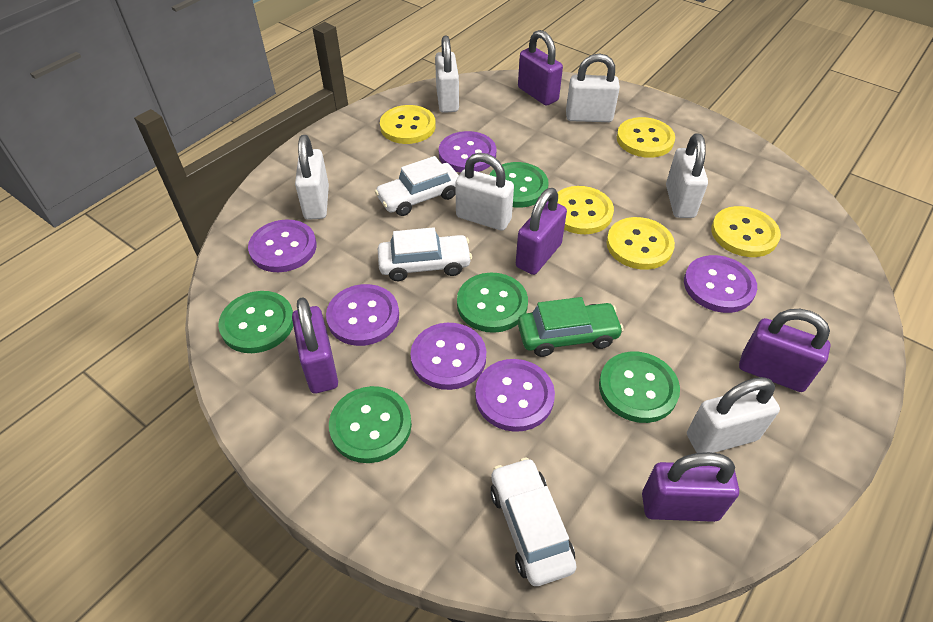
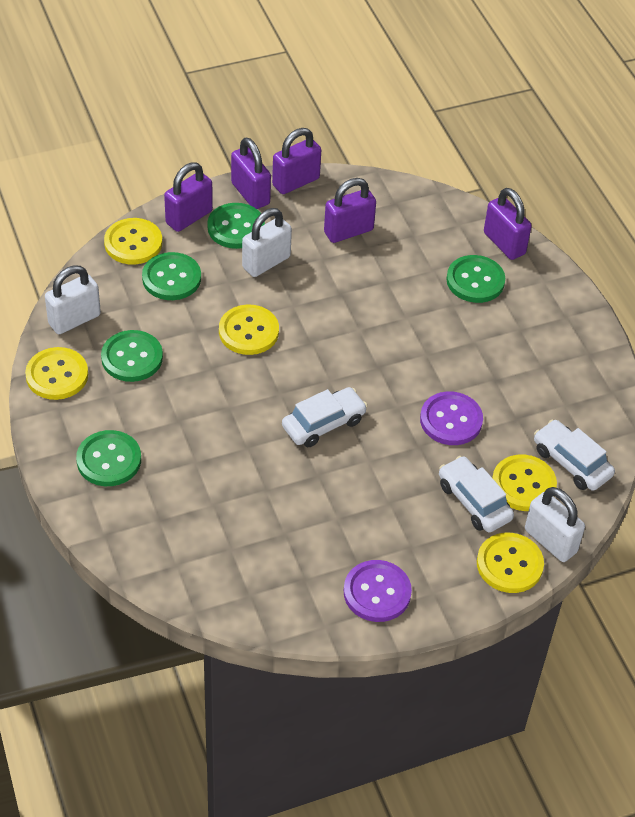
green car: [518,297,624,357] = 1 -> none = 0
purple button: [248,220,317,272] [326,284,399,346] [411,323,486,390] [439,131,497,173] [475,359,555,432] [684,255,757,313] = 6 -> [344,560,412,622] [420,391,483,445] = 2
white padlock: [295,135,329,220] [435,35,459,113] [455,153,514,231] [566,53,620,122] [666,133,708,218] [687,377,780,453] = 6 -> [45,265,101,334] [242,208,292,277] [525,487,585,562] = 3

